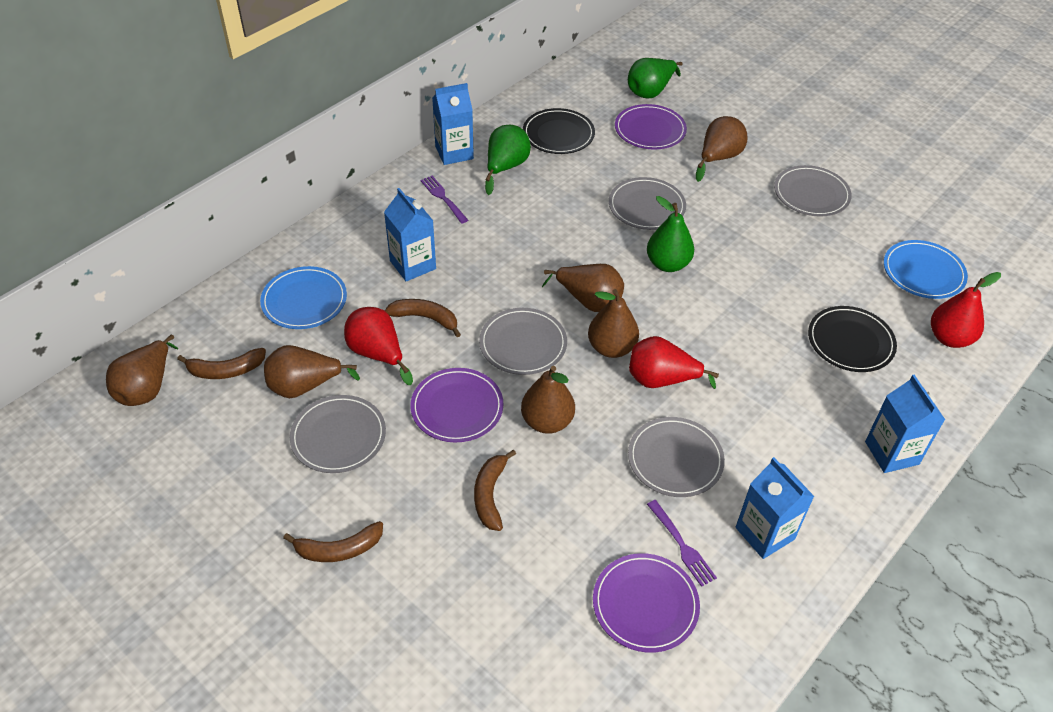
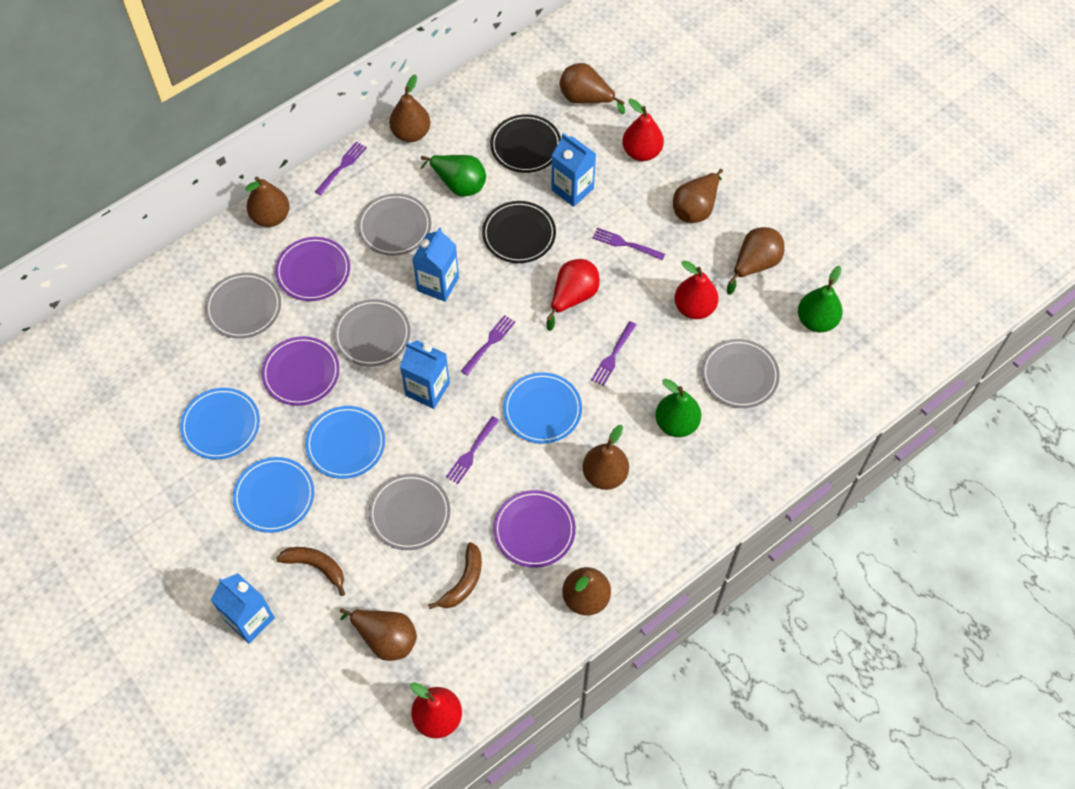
blue plate: [260,266,347,329] [884,240,968,299] = 2 -> [180,388,260,460] [233,457,314,533] [305,406,385,479] [503,372,582,444] = 4
brown banana: [177,348,266,379] [283,521,383,562] [385,299,461,337] [474,449,516,531] = 4 -> [276,547,345,596] [428,542,482,609] = 2
brown pear: [106,335,178,406] [264,345,360,398] [521,366,575,434] [542,264,624,312] [588,289,639,358] [696,116,748,182] = 6 -> [245,177,290,227] [340,608,417,661] [389,74,430,142] [560,63,625,114] [562,567,611,615] [583,425,629,490] [673,169,723,223] [727,227,785,295] = 8
purple fork: [420,176,468,224] [647,500,717,587] = 2 -> [315,142,367,195] [446,416,499,484] [461,315,516,376] [591,321,636,386] [592,228,665,260] = 5
red pear: [344,307,413,385] [629,336,719,389] [931,272,1001,348] = 3 -> [410,682,462,738] [546,259,600,331] [622,99,664,161] [674,260,719,319] = 4

